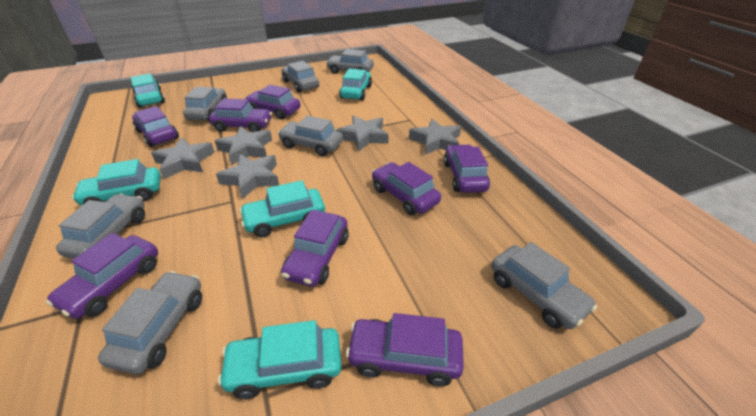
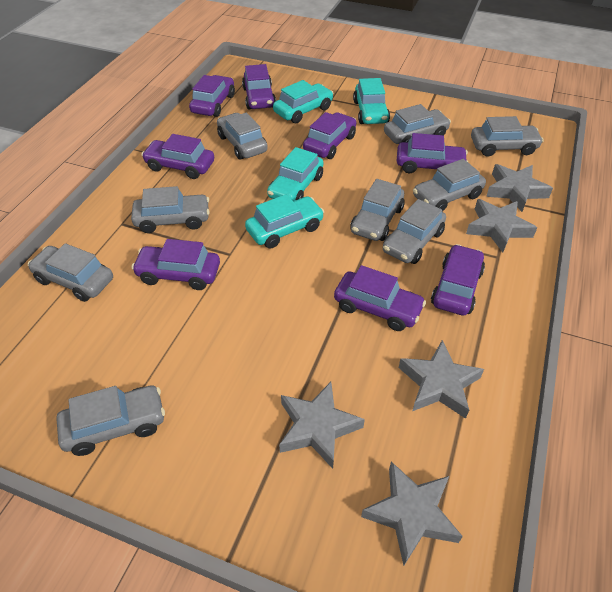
grey car: [56,194,145,259] [98,271,202,374] [183,87,227,121] [278,116,343,156] [281,61,319,93] [326,49,374,74] [491,242,597,329] = 7 -> [28,243,113,302] [56,386,165,456] [131,186,210,233] [217,113,268,160] [350,179,405,241] [383,199,446,264] [384,104,451,144] [413,159,486,211] [471,116,544,157] = 9
turquoise car: [71,159,161,205] [131,74,165,108] [218,320,342,399] [239,180,325,237] [339,69,372,101] = 5 -> [245,194,324,249] [267,147,323,201] [273,80,334,123] [353,78,390,124] = 4

